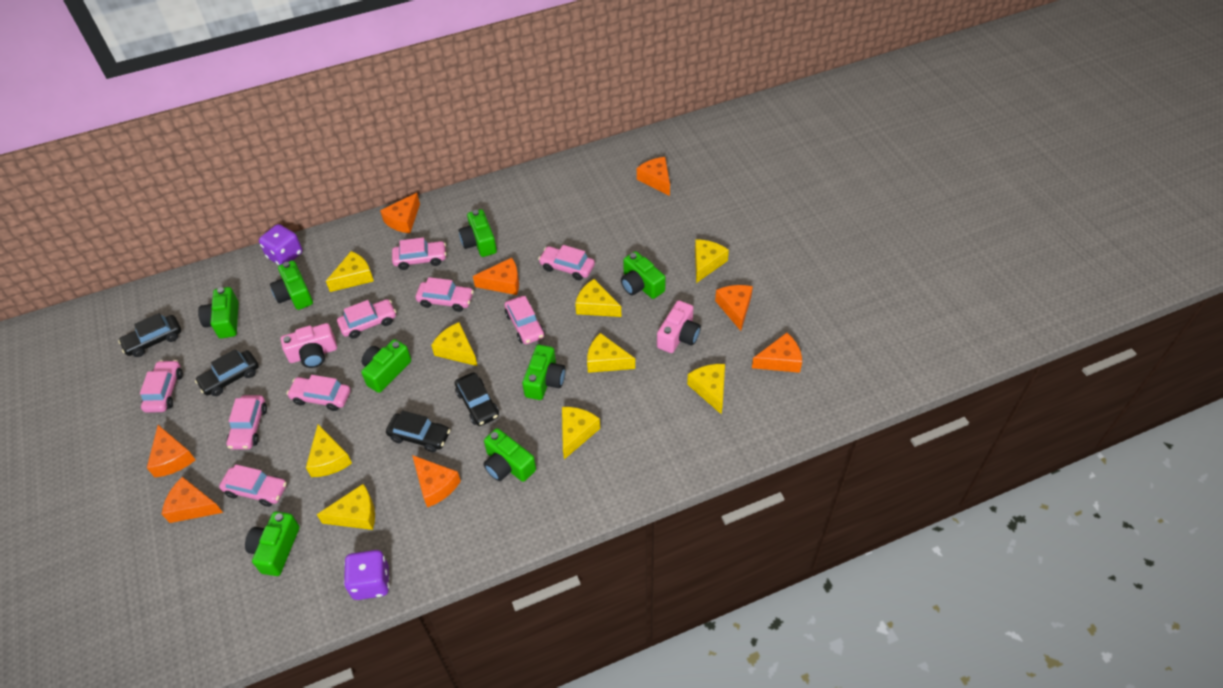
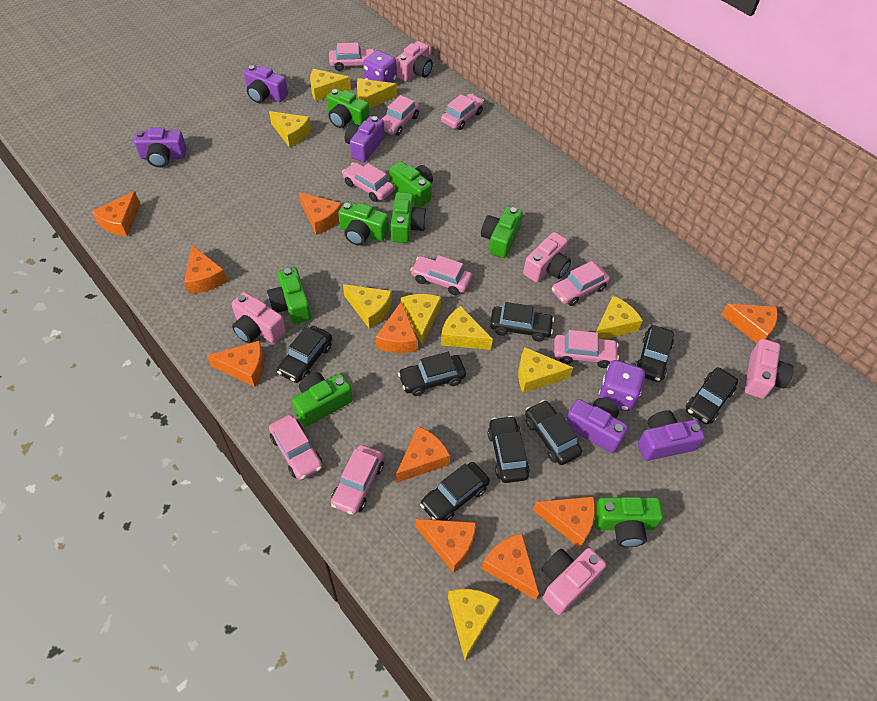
black car: [118,313,181,357] [195,349,259,396] [386,410,450,452] [455,372,499,426] = 4 -> [277,326,332,383] [398,352,466,396] [420,462,490,521] [488,416,530,483] [490,302,554,341] [525,400,582,465] [635,325,674,382] [686,368,738,424] = 8
orange cheese: [147,425,195,477] [162,477,223,523] [380,193,420,233] [412,455,461,508] [473,258,519,295] [637,157,670,196] [715,285,753,331] [752,333,802,373] = 8 -> [92,191,140,237] [184,245,227,294] [207,341,264,387] [299,192,342,235] [376,302,418,353] [396,426,450,483] [416,519,476,573] [481,533,539,600] [533,496,595,548] [721,304,778,343] = 10
pink camera: [281,323,337,368] [657,300,701,353] = 2 -> [231,292,286,343] [396,41,433,81] [523,232,571,282] [541,548,606,615] [745,339,794,399] = 5
purple camera: none = 0 -> [134,127,186,167] [244,65,288,103] [345,116,385,162] [566,398,628,453] [638,410,705,461] = 5

